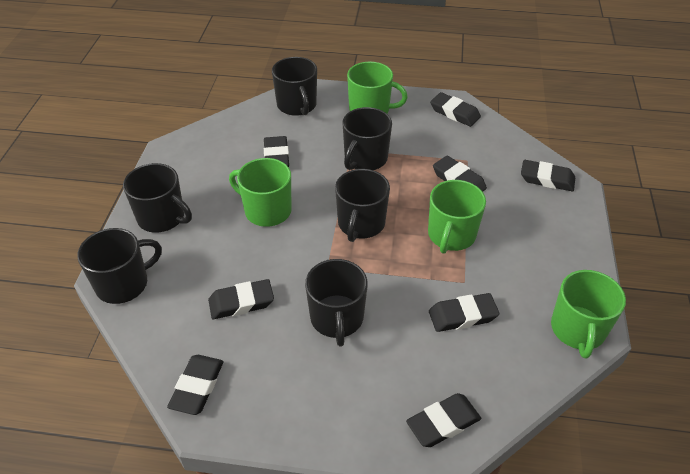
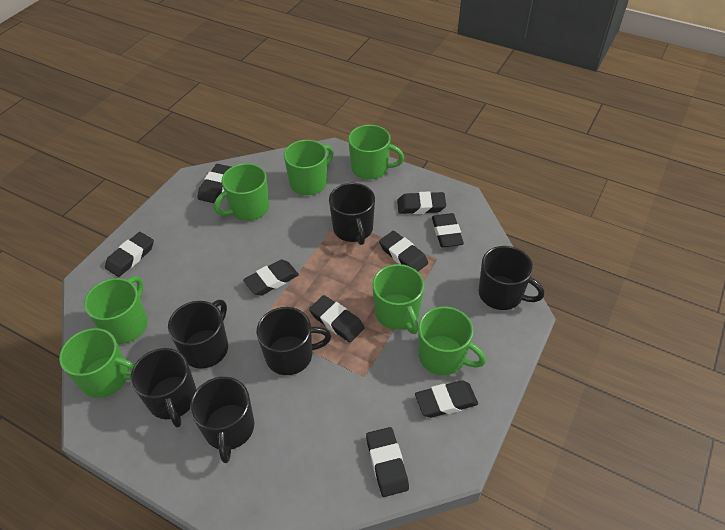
black eraser: [167,355,224,415] [208,279,274,319] [264,136,289,167] [406,393,481,447] [429,293,499,332] [430,92,481,127] [433,156,487,192] [521,160,575,191] = 8 -> [105,232,154,277] [197,164,231,203] [243,260,299,296] [309,295,365,342] [366,427,409,497] [379,231,428,271] [397,191,446,214] [415,380,478,418] [432,213,464,247] = 9
green mug: [229,158,291,227] [347,62,408,114] [428,180,486,254] [551,270,626,359] = 4 -> [59,328,135,398] [84,276,148,344] [214,163,269,221] [284,140,334,195] [348,125,404,180] [372,264,424,334] [418,306,486,375] = 7

